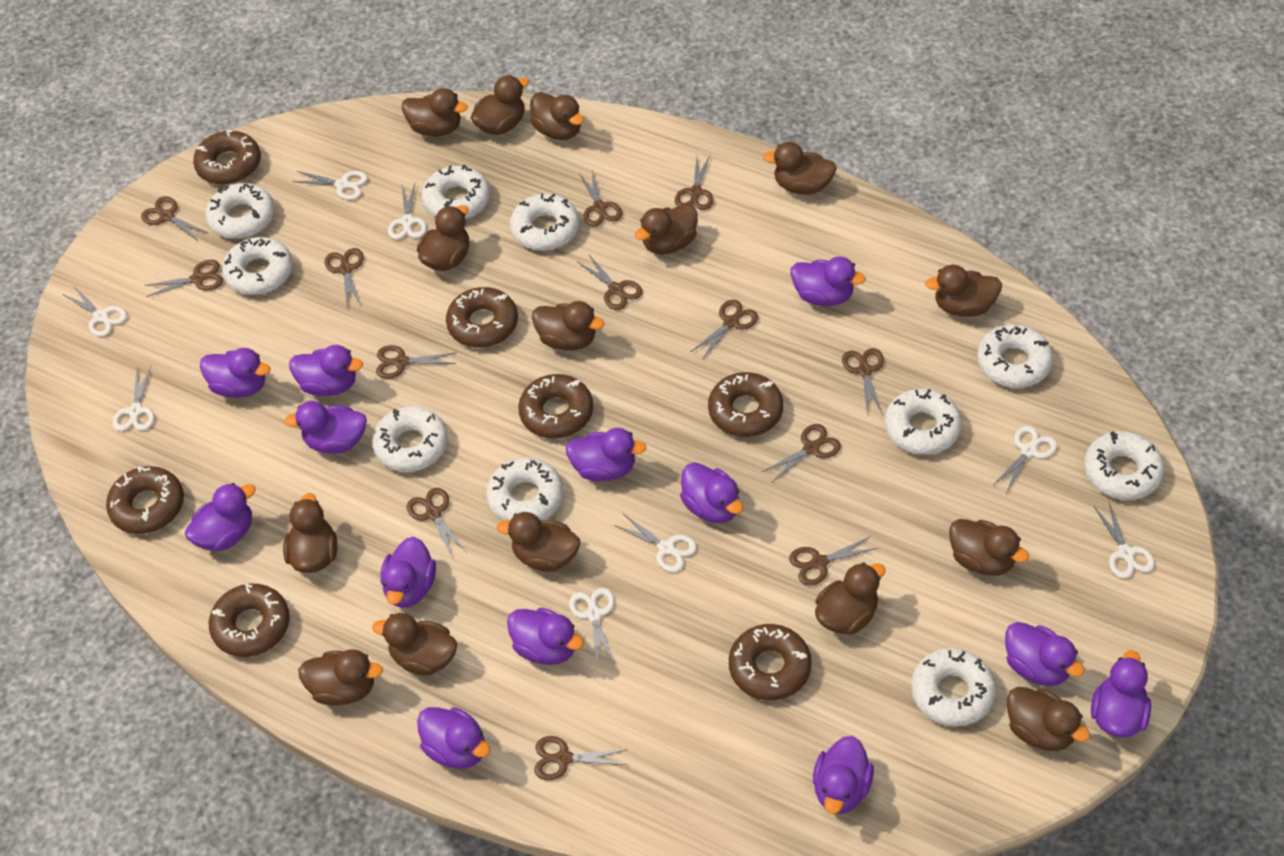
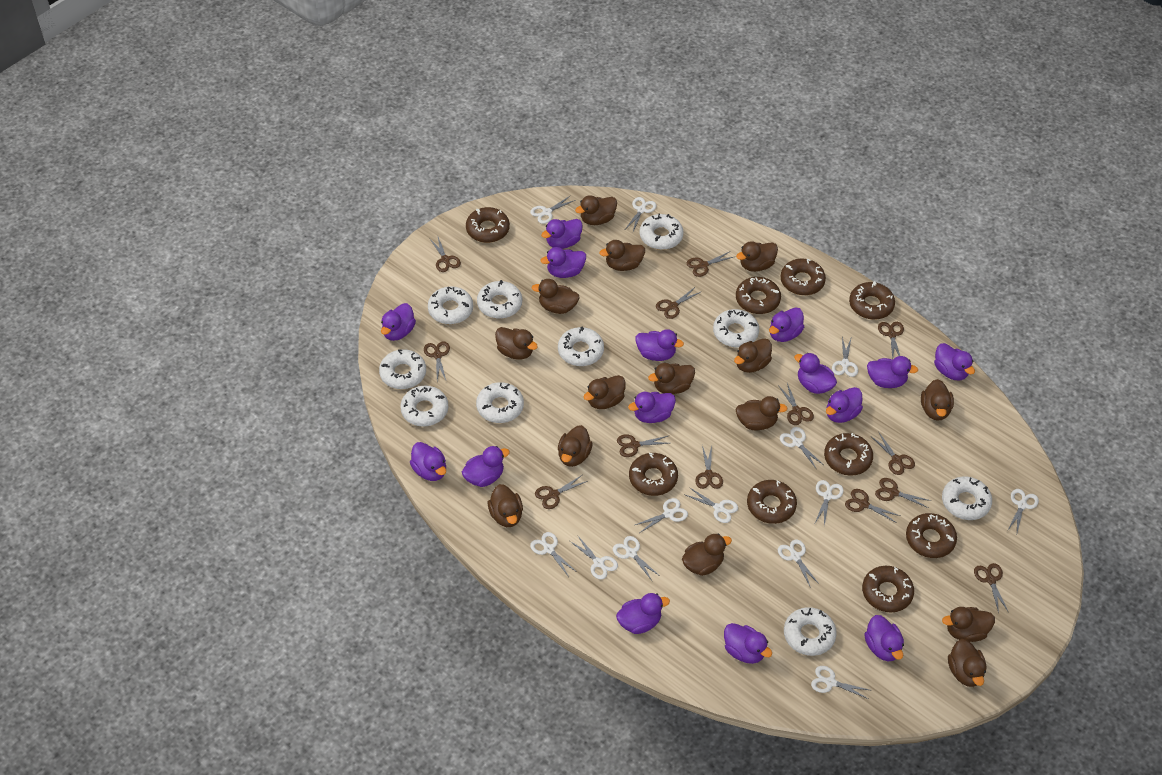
brown donut: [106,466,184,534] [193,130,261,185] [209,584,290,657] [446,287,518,348] [518,374,593,439] [708,372,783,437] [729,624,812,700] = 7 -> [466,207,510,243] [629,453,678,496] [736,277,781,314] [747,480,797,524] [781,258,826,295] [824,433,873,476] [849,281,895,320] [862,566,914,613] [906,513,957,558] = 9
purple duck: [185,483,256,551] [200,348,270,398] [284,401,367,454] [289,345,363,396] [380,537,436,608] [417,707,491,769] [507,608,584,665] [565,428,646,481] [680,462,743,523] [790,256,866,306] [813,736,874,814] [1005,622,1084,686] [1091,650,1151,738] = 13 -> [381,303,416,341] [410,442,446,481] [462,446,510,487] [540,247,586,278] [541,219,583,249] [616,593,670,634] [628,392,676,423] [635,329,684,361] [724,623,772,664] [769,307,804,342] [794,353,837,394] [826,387,863,423] [864,615,904,661] [867,356,918,388] [934,343,975,380] = 15
white scissors: [62,285,127,337] [113,366,154,431] [292,171,368,200] [388,183,427,240] [569,588,614,665] [614,514,697,572] [992,426,1057,493] [1094,503,1155,578] = 8 -> [530,195,576,224] [530,532,577,577] [570,535,618,579] [613,536,660,579] [625,197,656,232] [635,498,688,533] [686,487,738,523] [778,539,820,588] [780,427,824,470] [811,666,869,699] [815,480,844,526] [832,336,858,377] [1007,489,1039,532] = 13

